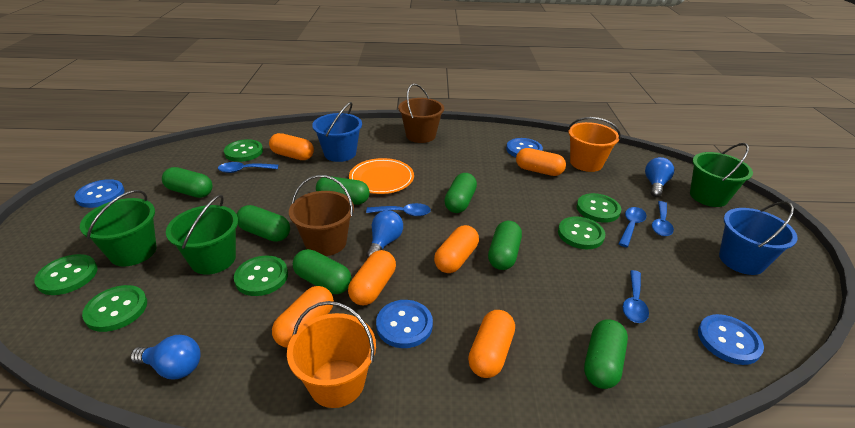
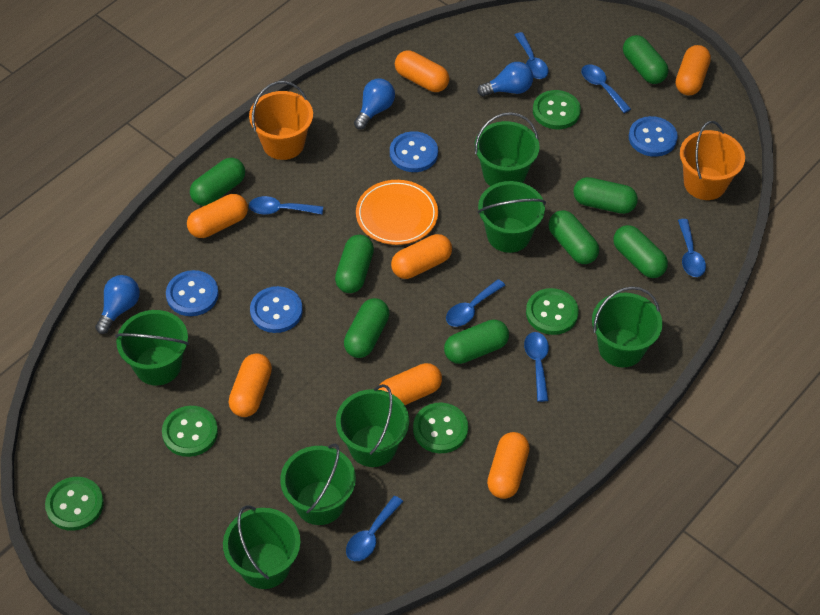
blue bucket: [312,102,362,162] [719,201,798,275] = 2 -> none = 0
blue spoon: [218,162,278,173] [366,203,431,216] [618,207,646,247] [623,270,649,323] [652,201,674,236] = 5 -> [249,196,323,215] [346,496,403,561] [446,279,505,327] [515,32,548,79] [524,332,549,402] [581,64,631,113] [678,219,706,277] = 7
brown bucket: [289,175,354,256] [398,84,444,143] = 2 -> none = 0
green bucket: [80,190,157,266] [166,195,238,275] [690,143,753,207] = 3 -> [115,310,189,385] [223,506,301,589] [280,444,356,525] [336,384,409,467] [475,112,539,186] [478,181,546,253] [592,287,663,367] = 7
green button: [34,254,98,295] [82,285,147,332] [224,139,263,162] [234,255,288,296] [558,216,605,249] [577,193,621,223] = 6 -> [45,477,104,531] [162,406,218,457] [413,403,468,453] [526,288,579,335] [533,90,581,129] = 5
green capsule: [162,167,213,198] [237,205,290,242] [293,249,351,294] [316,176,370,205] [444,173,477,213] [488,221,522,270] [584,319,628,389] = 7 -> [190,158,245,206] [335,234,374,293] [344,298,390,358] [444,319,509,364] [548,210,599,264] [573,177,638,214] [613,225,668,278] [623,35,668,84] = 8
orange capsule: [269,133,314,160] [272,286,334,347] [348,250,396,305] [434,225,479,273] [468,310,515,378] [516,148,566,176] = 6 -> [187,194,248,238] [229,353,272,417] [378,363,442,405] [391,234,452,279] [395,50,449,92] [487,432,530,499] [676,45,711,95] = 7

